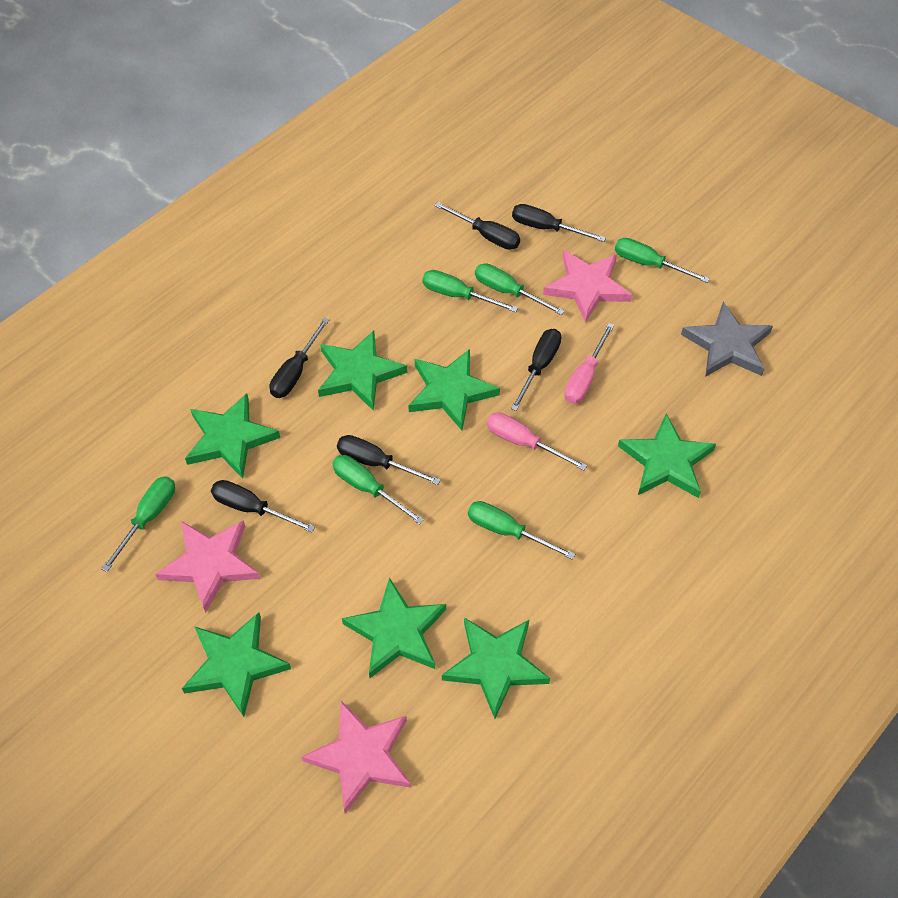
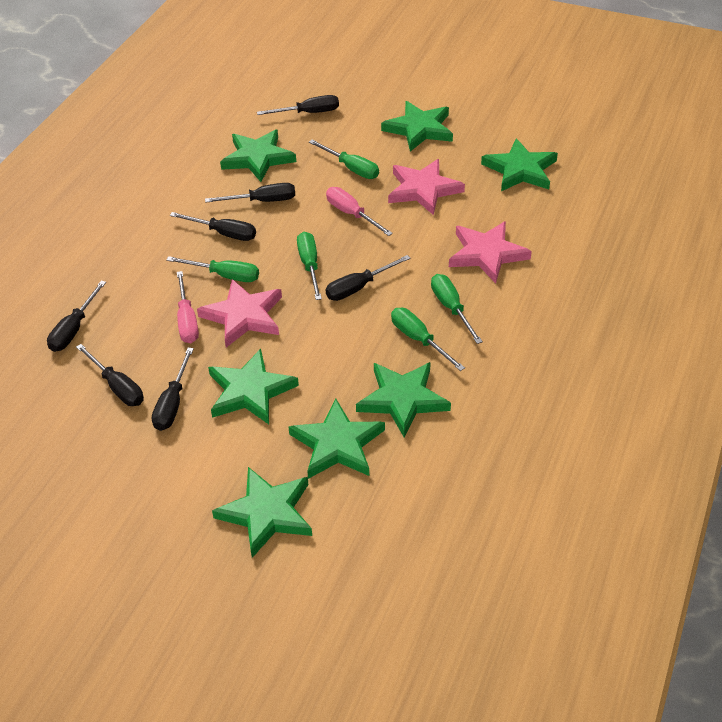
black screwdriver: [211,480,315,532] [270,318,330,398] [337,435,441,485] [434,202,520,250] [511,329,561,411] [512,204,606,242] = 6 -> [47,281,106,352] [76,344,144,406] [152,348,194,431] [170,212,256,241] [205,183,295,203] [257,95,339,115] [326,255,411,301] = 7
green screwdriver: [101,476,175,572] [332,455,424,524] [422,270,518,312] [468,501,575,560] [475,263,565,315] [615,238,710,283] = 6 -> [166,256,259,282] [297,232,322,300] [309,140,379,179] [391,308,465,371] [431,274,483,344] = 5
grey star: [681,302,773,377] = 1 -> none = 0

